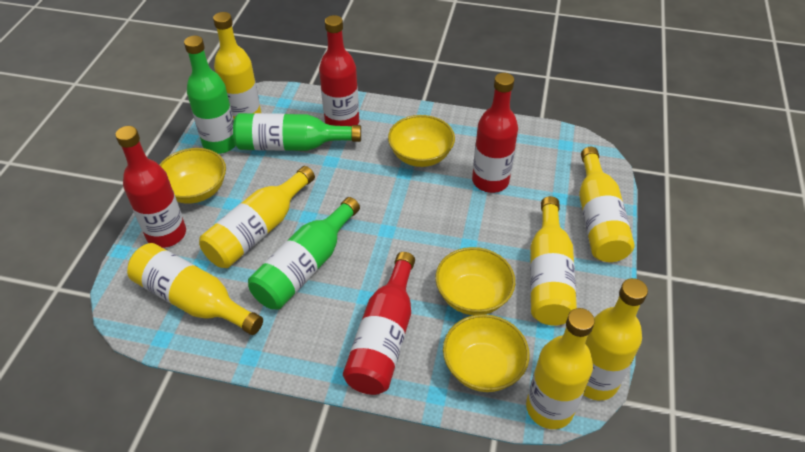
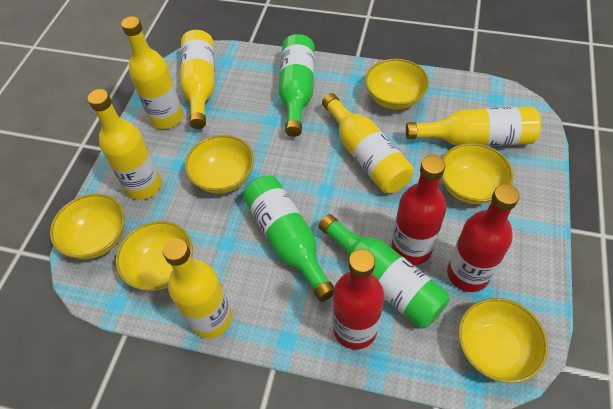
red bottle: [115,126,186,248] [319,15,359,126] [343,252,415,395] [472,73,518,193] = 4 -> [333,249,384,350] [391,155,446,265] [447,184,520,292] = 3
yellow bottle: [127,243,263,335] [199,166,315,268] [213,12,261,118] [526,308,595,429] [530,196,577,326] [579,147,635,262] [583,278,648,401] = 7 -> [88,89,162,200] [121,16,183,129] [162,238,232,338] [180,30,215,129] [322,93,414,193] [406,107,541,146] = 6
yellow bowl: [159,148,226,204] [388,115,455,167] [435,247,515,315] [443,314,529,392] = 4 -> [50,194,125,259] [115,221,193,291] [185,135,254,194] [365,59,429,110] [441,143,513,204] [458,298,548,383] = 6

